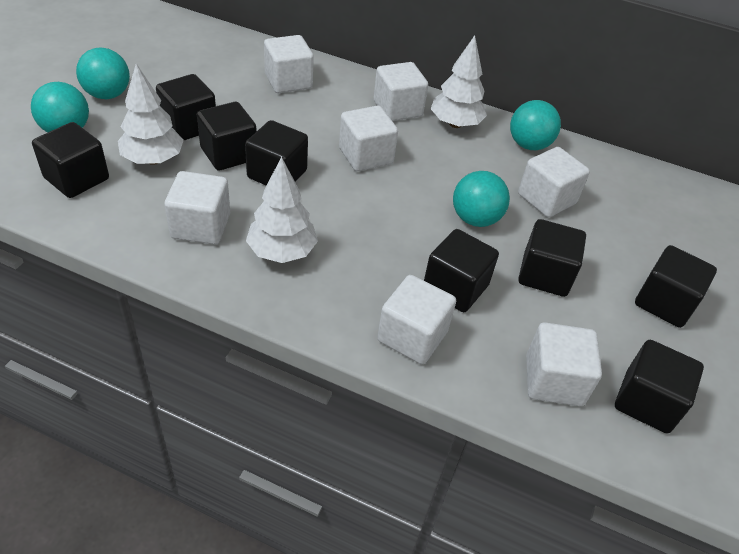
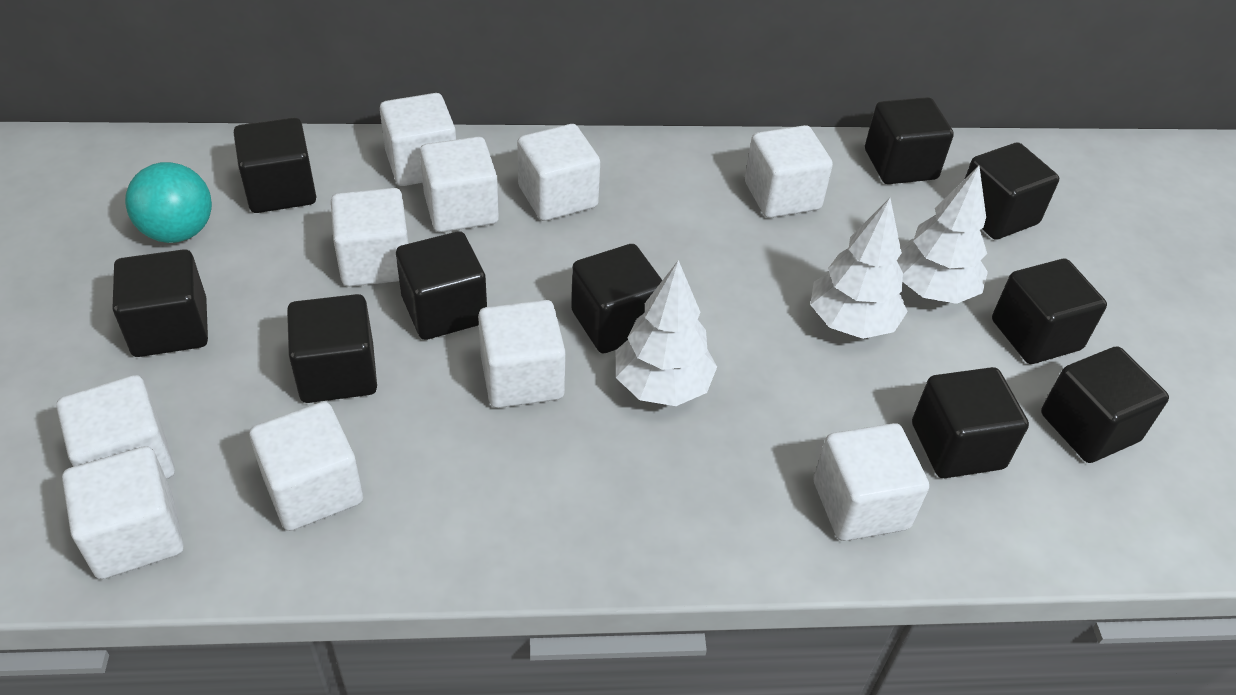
black cube: [32,122,109,198] [156,74,216,140] [197,102,257,171] [245,120,308,185] [424,229,499,312] [518,219,586,297] [615,340,704,434] [635,245,717,328] = 8 -> [112,249,208,357] [234,117,316,213] [287,294,377,403] [396,231,487,340] [571,244,662,353] [865,97,954,184] [912,367,1029,478] [965,142,1059,240] [992,259,1107,364] [1041,346,1169,463] = 10
turquoise ball: [31,82,89,132] [76,48,130,99] [453,171,510,227] [510,100,561,150] = 4 -> [125,162,212,243] = 1
white cube: [164,171,230,245] [264,35,314,93] [339,105,398,171] [374,62,428,121] [377,275,456,364] [518,147,590,217] [526,322,602,406] = 7 -> [56,375,175,479] [62,446,184,579] [249,402,363,531] [331,188,409,287] [380,93,456,186] [420,137,499,232] [478,300,566,408] [517,124,600,221] [745,125,833,218] [813,423,929,541] = 10

